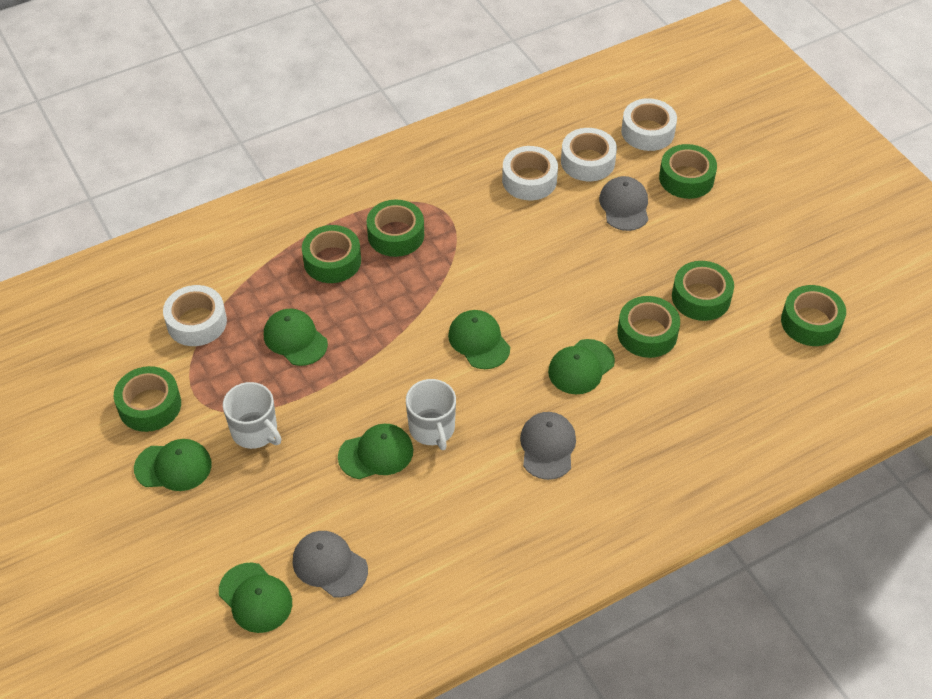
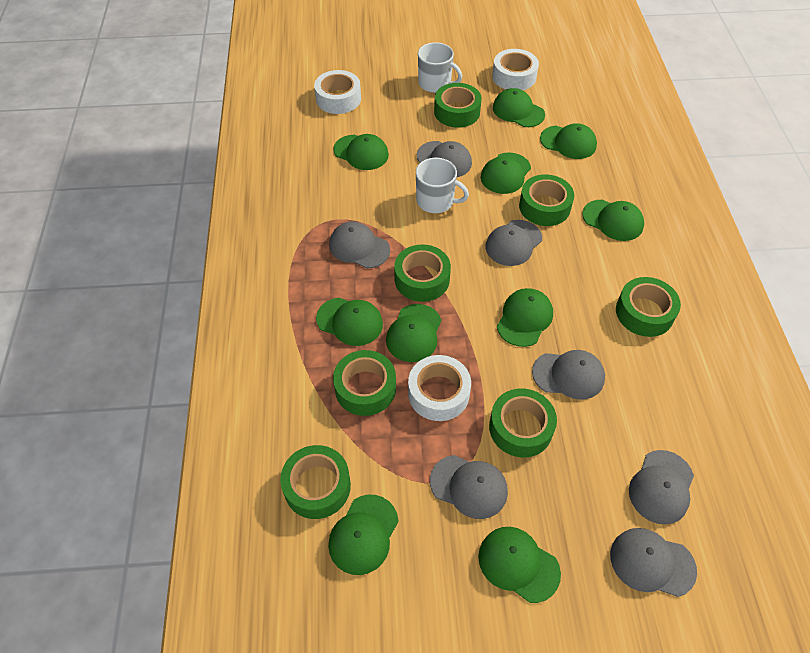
green cap: [134,439,212,491] [219,563,292,633] [264,309,328,366] [338,424,413,479] [448,310,510,369] [548,339,615,394] = 6 -> [316,298,383,346] [328,495,399,575] [333,134,389,170] [386,304,441,362] [478,527,561,603] [481,152,531,194] [493,88,545,127] [497,288,553,347] [540,123,597,159] [582,200,644,241] = 10
grey cap: [293,531,368,598] [520,412,576,480] [599,176,648,231] = 3 -> [329,221,390,269] [417,141,472,177] [430,455,508,519] [486,220,542,266] [532,350,605,400] [610,528,697,597] [629,450,694,524] = 7
white tape: [163,285,227,346] [502,146,558,200] [561,128,617,181] [621,98,677,151] = 4 -> [314,70,361,114] [408,355,471,421] [492,49,539,90] = 3

